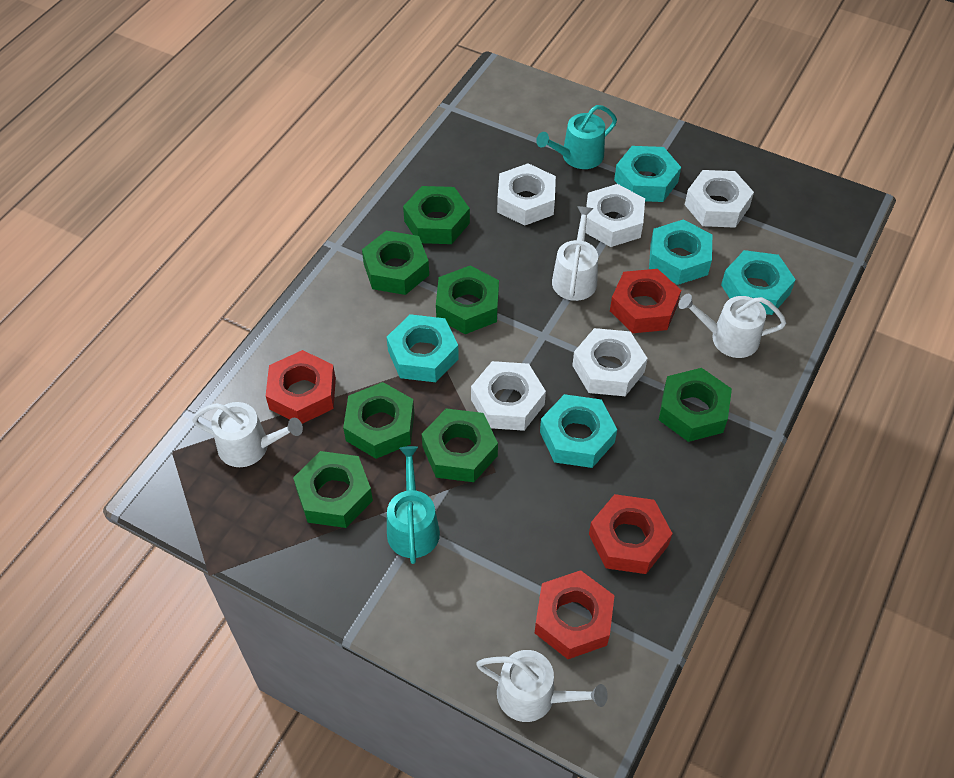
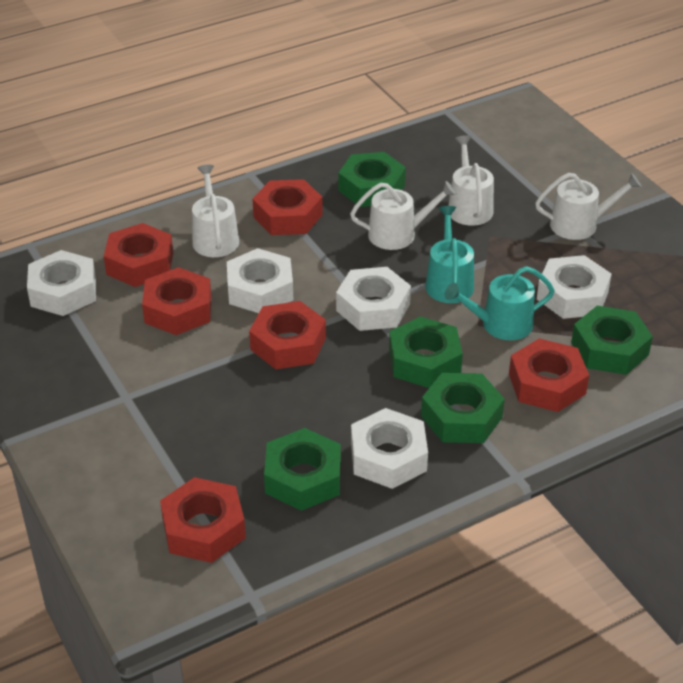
green nut: [293,451,373,528] [343,382,414,459] [362,231,429,295] [403,186,470,244] [422,408,498,482] [436,266,499,334] [659,368,732,442] = 7 -> [264,428,341,511] [339,152,406,207] [389,316,463,388] [421,373,505,443] [571,306,653,375] = 5
red nut: [266,350,336,424] [535,570,615,659] [589,494,673,574] [610,269,681,333] = 4 -> [104,223,173,287] [142,267,212,335] [160,477,246,563] [249,301,326,369] [253,179,323,235] [509,338,589,412] = 6
turquoise nut: [387,314,459,382] [540,394,617,468] [614,146,681,202] [649,219,712,285] [721,250,796,315] = 5 -> none = 0

